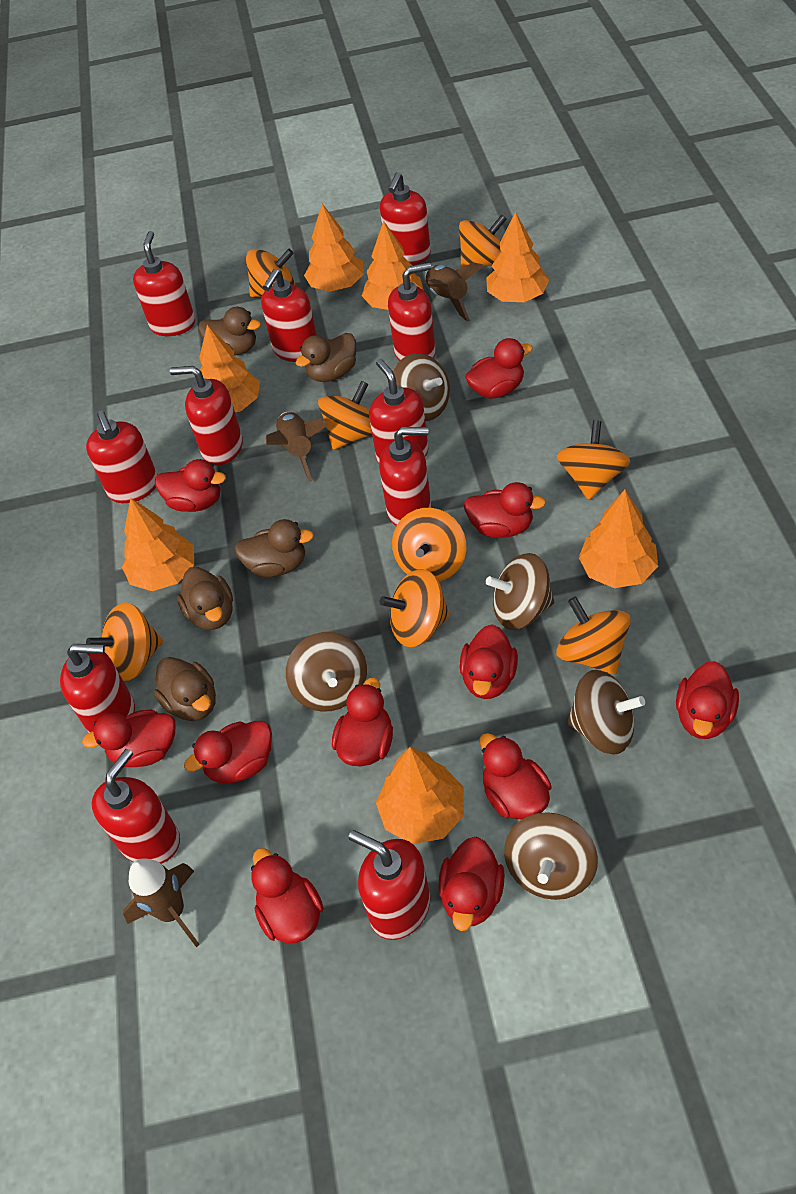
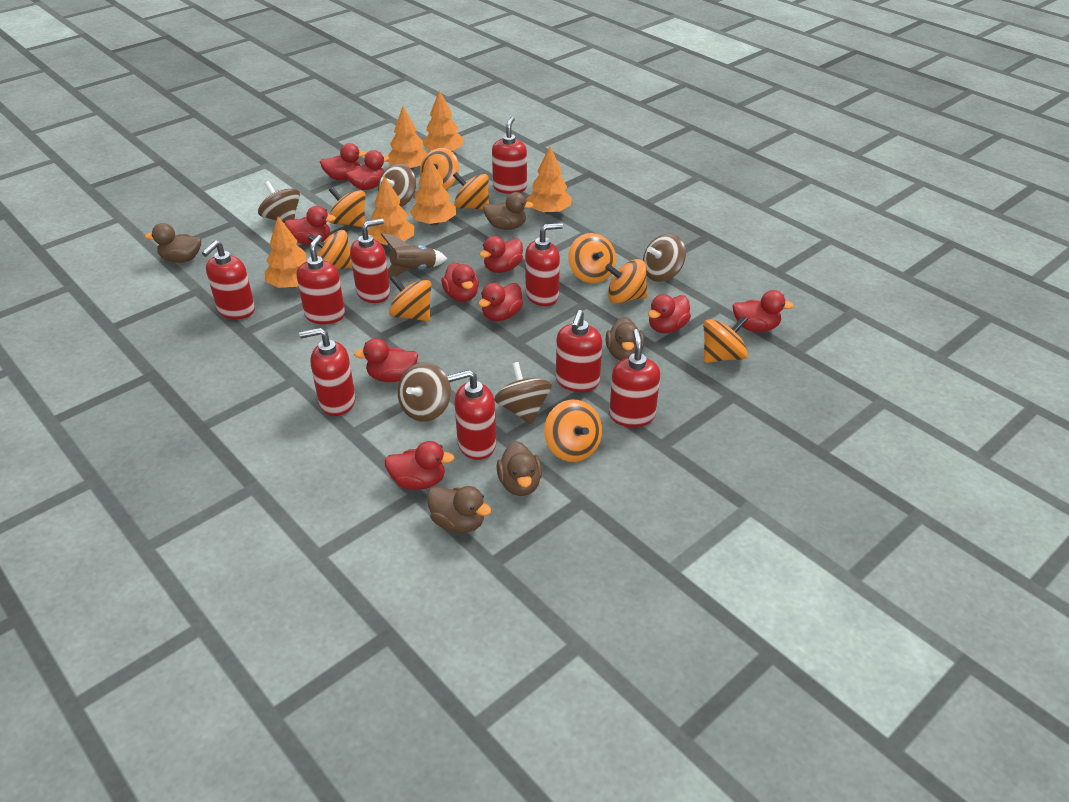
brown rocket: [123,858,200,947] [266,412,328,482] [425,262,484,322] = 3 -> [381,233,447,278] = 1
orange spinning top: [86,602,163,681] [246,249,295,297] [318,381,372,450] [380,569,450,647] [392,508,466,582] [459,214,506,268] [557,420,630,500] [557,597,631,674] = 8 -> [308,230,352,269] [329,187,365,227] [389,275,431,322] [420,148,459,190] [453,172,489,210] [544,400,602,462] [568,233,616,283] [605,259,648,304] [704,316,748,363] = 9
orange tree: [122,498,194,591] [199,325,260,412] [304,204,364,292] [362,221,424,310] [376,747,464,844] [486,212,549,302] [578,490,658,588] = 7 -> [265,217,307,288] [368,176,414,245] [387,106,427,170] [410,157,456,226] [423,90,463,151] [526,147,572,215] = 6
red duck: [82,710,175,767] [155,459,226,512] [184,721,272,784] [251,848,324,943] [332,678,393,766] [438,837,505,931] [460,624,518,699] [464,482,546,538] [465,338,533,399] [479,733,552,820] [676,661,739,739] = 11 -> [285,206,336,245] [320,143,366,180] [346,150,390,190] [354,338,418,382] [384,441,454,490] [441,262,479,302] [479,283,523,321] [480,236,523,273] [648,294,691,333] [732,290,794,332] = 10
red soap dispenser: [60,644,135,733] [86,411,158,503] [92,749,180,864] [133,231,195,336] [170,366,243,465] [261,269,317,362] [348,830,430,940] [369,359,428,464] [379,427,431,526] [380,172,431,265] [388,263,436,361] = 11 -> [202,240,255,319] [297,235,345,324] [299,328,356,416] [350,218,390,303] [447,370,496,460] [492,117,527,194] [525,223,563,306] [556,310,602,392] [609,329,660,427] = 9

